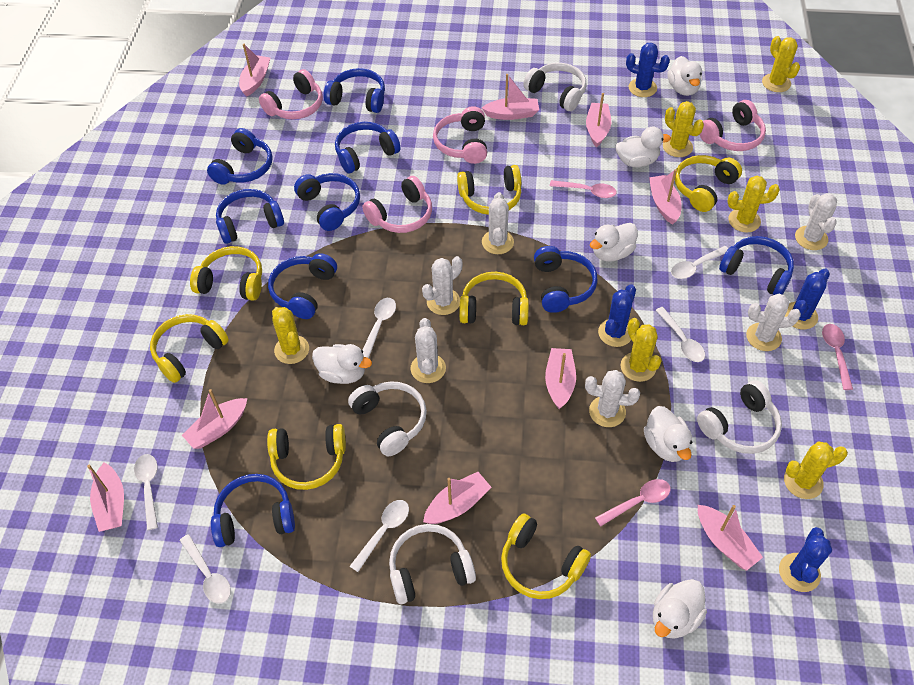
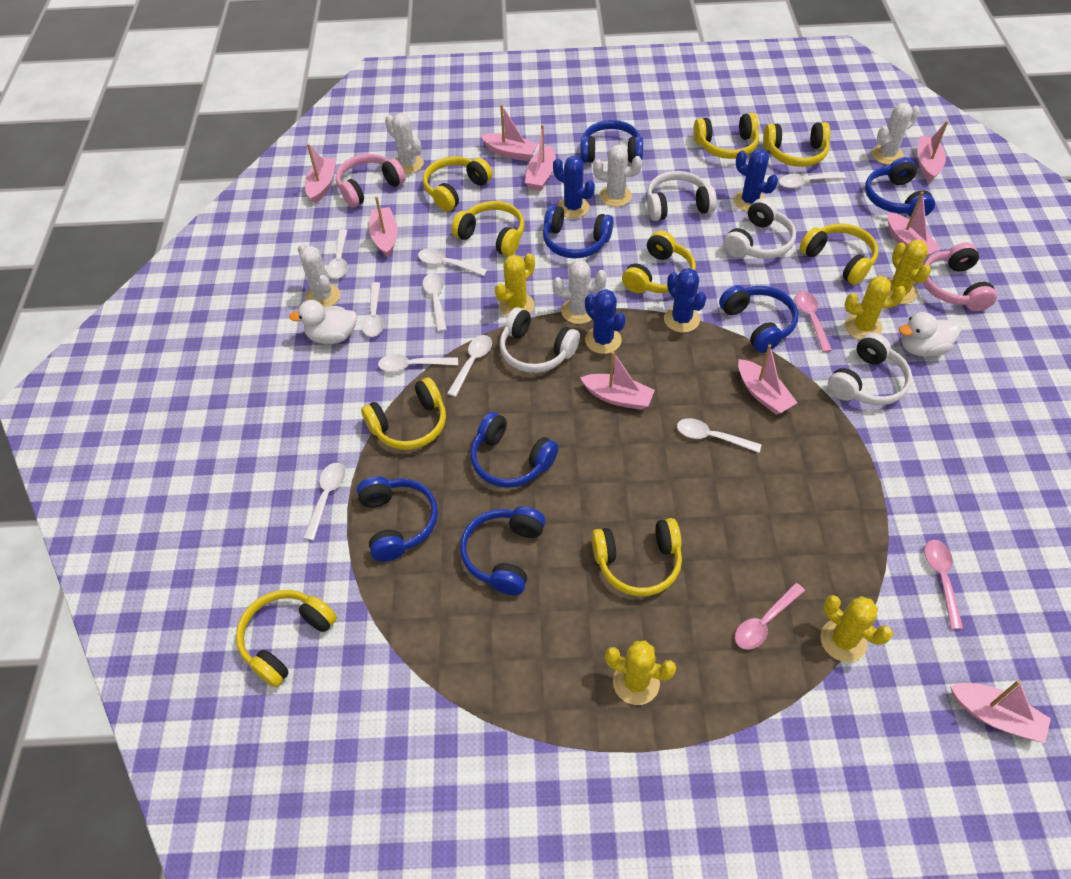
blue headphones: [207,128,272,185] [211,474,295,547] [216,189,284,244] [268,253,337,319] [294,173,360,231] [324,68,385,113] [335,122,401,173] [534,246,598,313] [719,236,794,295] = 9 -> [357,476,438,562] [460,506,546,595] [470,412,559,488] [543,205,614,259] [580,120,643,163] [719,285,798,353] [865,157,935,217] = 7
pink headphones: [259,69,323,120] [362,176,432,233] [433,106,487,164] [699,100,766,151] = 4 -> [336,154,406,208] [923,242,997,311] = 2
white cactus: [411,318,446,383] [422,256,462,315] [482,192,514,254] [585,370,640,427] [746,294,801,351] [795,193,837,250] = 6 -> [298,244,340,308] [385,113,424,174] [553,260,607,324] [593,145,642,207] [872,103,920,165] = 5
white duck: [312,344,372,384] [590,223,638,261] [615,127,671,167] [644,406,692,462] [653,579,707,639] [668,56,702,96] = 6 -> [289,300,357,344] [899,312,961,357] = 2
white spoon: [134,454,158,530] [179,534,231,604] [350,500,409,572] [363,298,396,358] [655,307,705,362] [671,246,728,279] = 6 -> [303,463,345,541] [327,229,348,279] [362,282,384,337] [378,354,458,372] [418,248,487,276] [423,274,447,332] [447,335,492,397] [677,418,762,453] [779,172,846,188] = 9
yellow cactus: [272,307,309,364] [621,318,662,382] [663,101,704,157] [727,176,780,233] [762,36,800,92] [784,441,848,499] = 6 -> [495,253,535,317] [605,641,676,705] [820,595,893,662] [845,276,906,340] [887,240,931,304] = 5
yellow headphones: [150,314,229,383] [190,246,262,301] [267,424,346,490] [457,165,521,215] [459,272,529,325] [501,514,591,599] [675,155,742,212] = 7 -> [236,590,337,688] [361,377,446,450] [423,156,492,212] [451,201,525,257] [591,518,682,596] [622,231,696,294] [693,113,759,159] [763,122,830,167] [800,223,878,285] = 9

